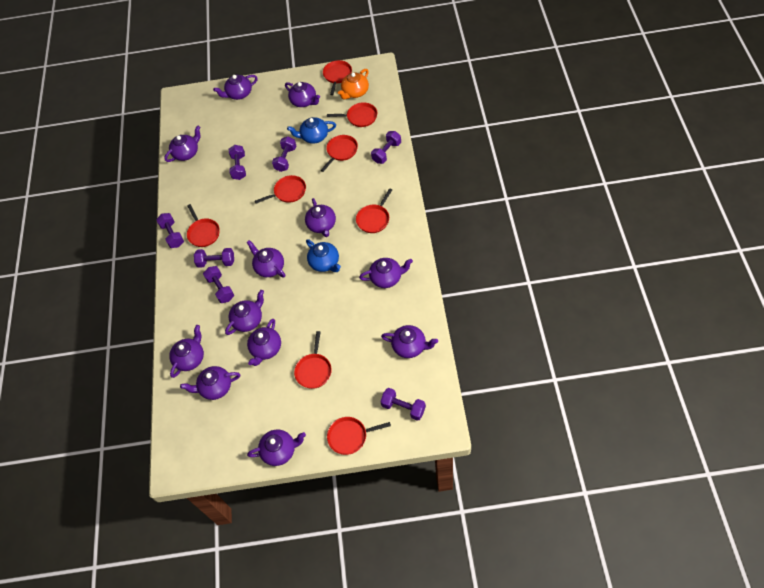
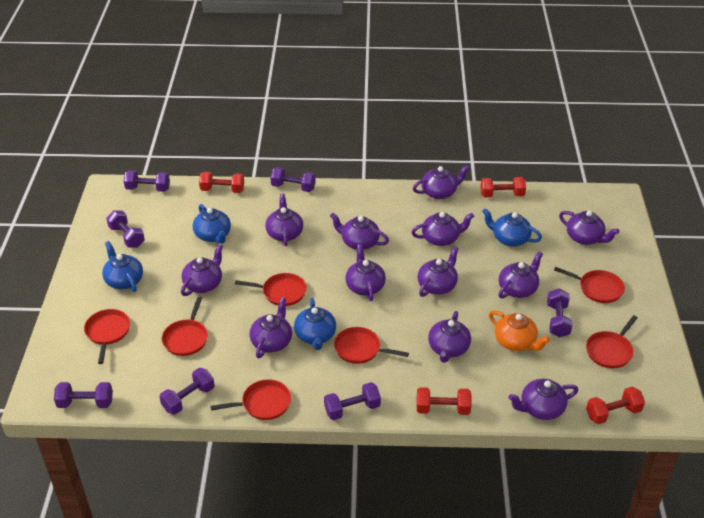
blue teapot: [287,117,336,144] [306,239,341,272] = 2 -> [102,241,143,292] [193,204,231,244] [294,298,336,350] [482,208,542,247] = 4
red dumbbell: none = 0 -> [199,172,244,193] [416,387,471,415] [480,177,526,197] [586,387,645,424] = 4
red pan: [187,204,220,247] [255,175,306,204] [294,331,332,389] [321,135,358,172] [323,60,352,95] [327,102,377,127] [327,417,391,455] [356,188,392,233] = 8 -> [84,309,130,364] [162,297,208,356] [211,379,291,420] [235,273,307,306] [334,327,409,364] [554,267,625,303] [586,315,638,368] = 7

